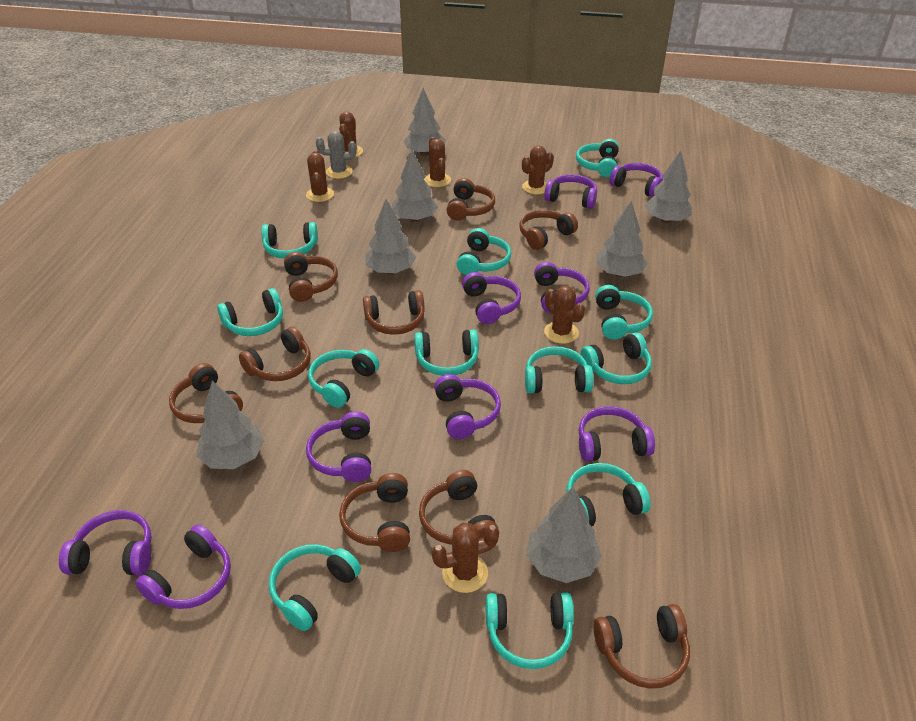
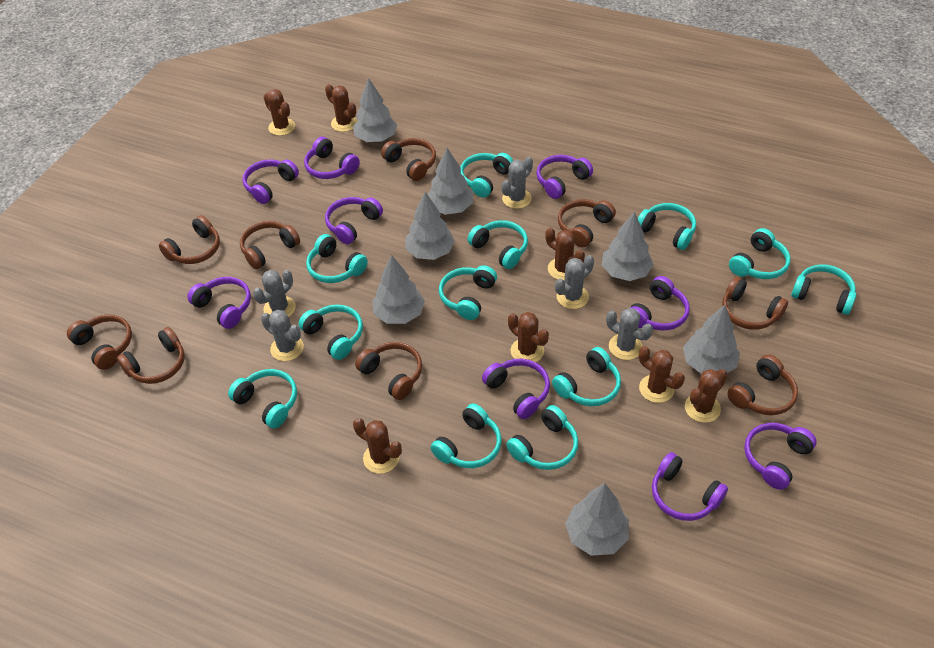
brown cactus: [306,150,334,202] [339,112,363,157] [424,137,451,187] [432,523,499,593] [522,146,554,195] [544,286,585,344] = 6 -> [264,89,295,136] [325,84,358,132] [353,418,402,474] [508,312,549,362] [545,228,585,280] [639,346,685,403] [685,369,727,423] = 7
grey cactus: [316,131,357,179] = 1 -> [253,270,296,317] [261,310,304,361] [501,156,533,209] [555,255,594,309] [606,308,653,360] = 5

